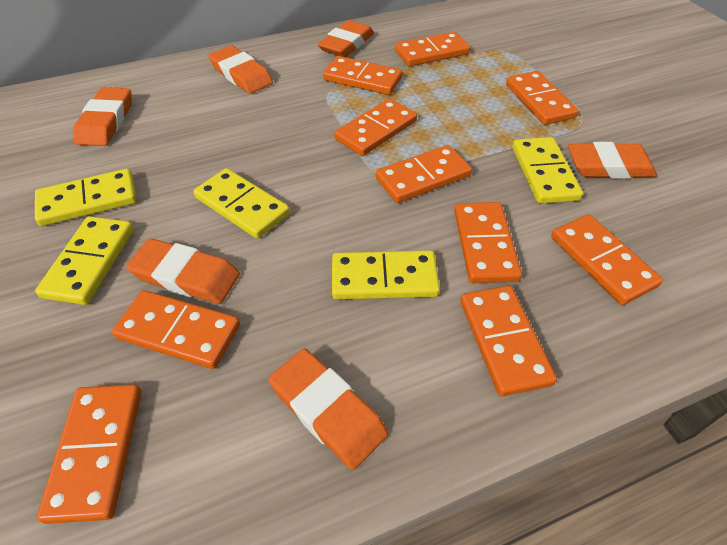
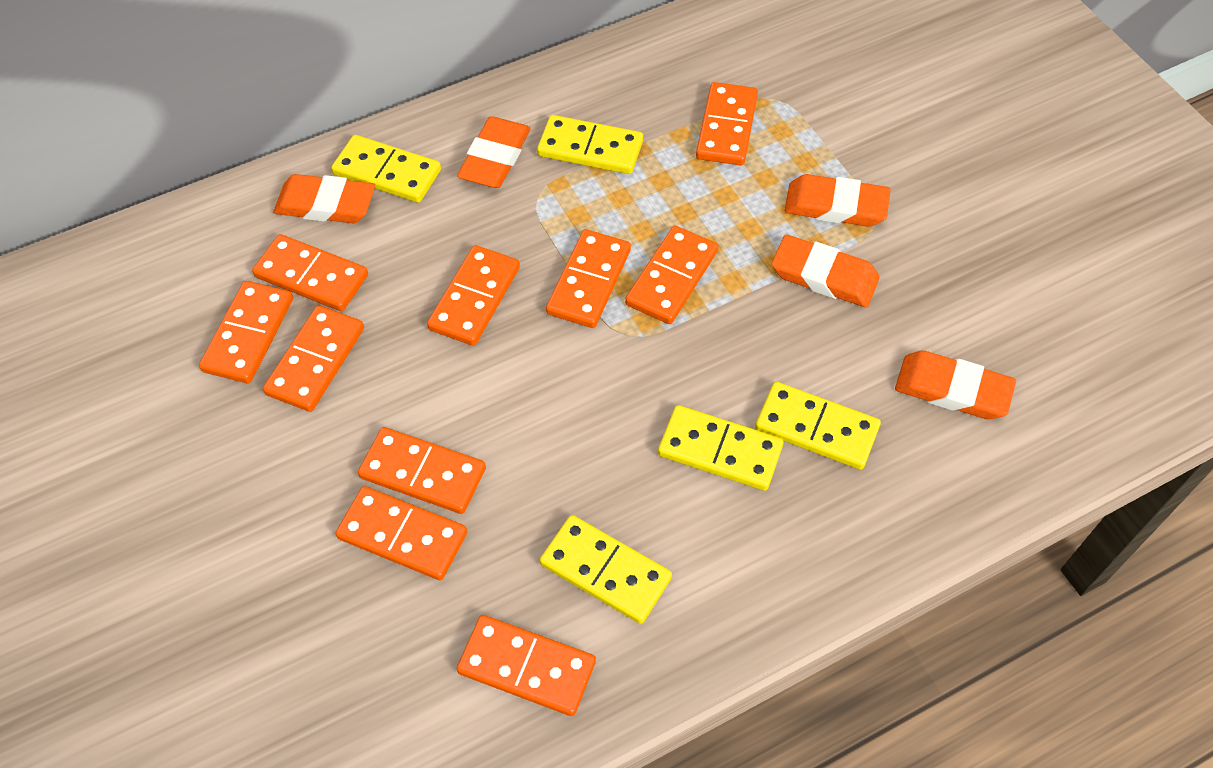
orange eraser: [73,87,132,146] [126,238,240,304] [208,45,273,94] [268,348,388,470] [318,20,374,57] [568,142,657,179] = 6 -> [273,174,375,223] [457,116,531,188] [772,234,880,307] [785,174,891,227] [895,351,1016,419] = 5

